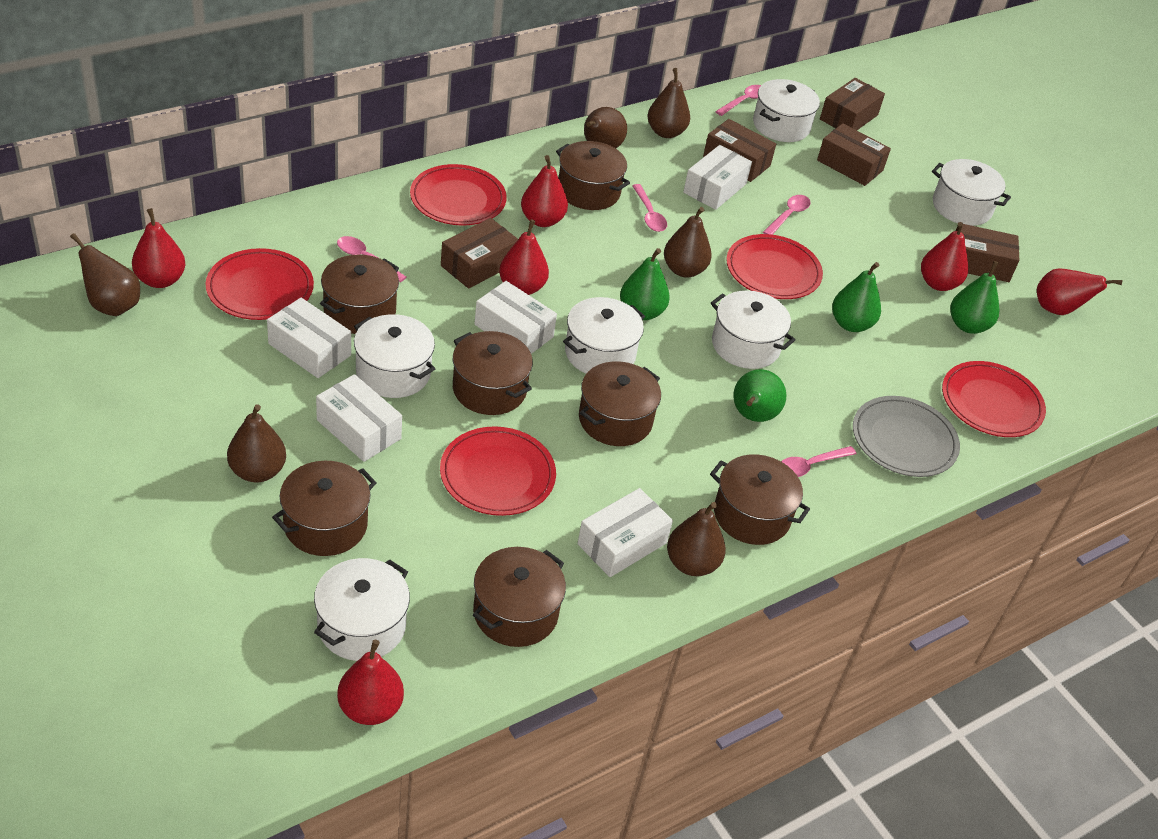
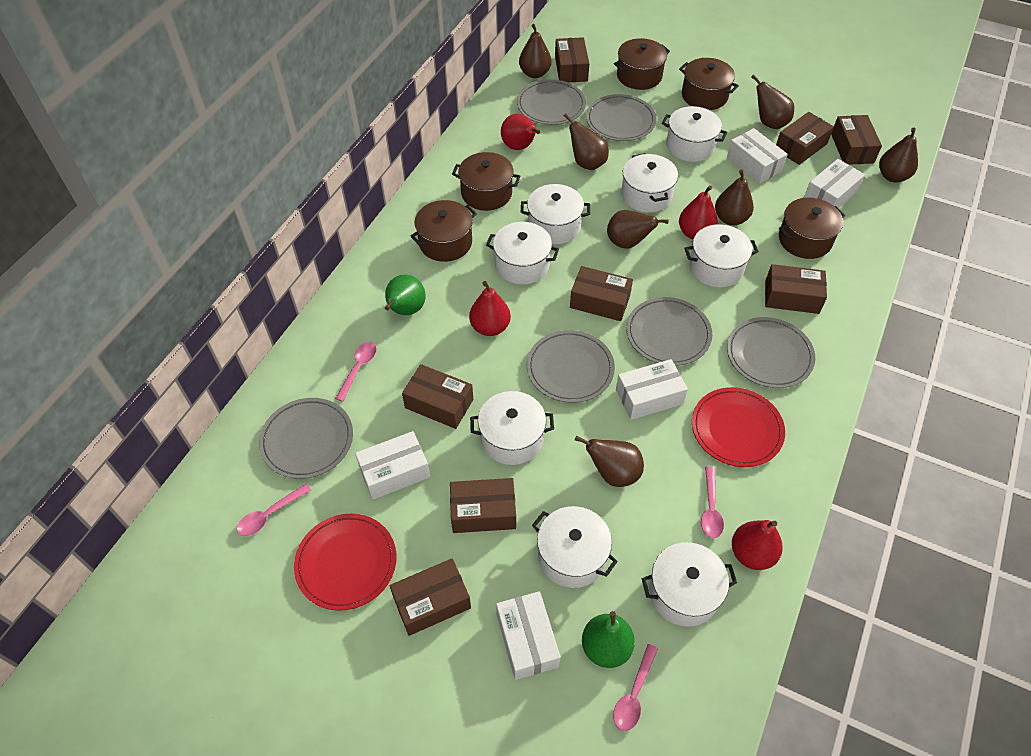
brown box: [441,218,518,289] [703,119,776,182] [817,123,891,186] [820,78,885,130] [956,224,1019,282] = 5 -> [390,558,471,636] [402,364,473,429] [450,478,516,533] [555,37,589,82] [570,266,633,321] [765,264,827,314] [776,112,834,165] [831,115,882,165] = 8
brown pear: [70,233,140,316] [227,404,286,482] [584,107,627,148] [647,68,690,138] [664,207,712,277] [667,502,726,576] = 6 -> [519,24,552,78] [564,113,609,170] [575,436,644,487] [607,210,669,249] [715,170,754,226] [751,74,794,129] [879,128,918,182] = 7
brown pot: [272,461,377,556] [320,255,399,334] [453,331,533,415] [473,547,566,647] [556,141,630,210] [579,361,661,446] [710,454,810,545] = 7 -> [411,200,477,262] [452,152,520,211] [614,38,670,90] [679,58,739,110] [779,198,845,259] = 5
green pear: [620,248,670,320] [733,369,787,422] [832,262,881,332] [950,261,999,334] = 4 -> [385,275,426,315] [582,611,635,668] = 2
grey plate: [853,396,960,477] = 1 -> [259,398,353,479] [517,79,586,125] [527,330,615,403] [586,94,657,141] [626,297,713,366] [727,317,815,388] = 6
pink spoon: [337,236,407,282] [632,184,667,232] [715,85,761,116] [763,195,811,235] [781,446,856,477] = 5 -> [237,484,311,536] [335,342,377,402] [613,644,658,731] [701,466,724,538] = 4
red pear: [132,208,186,288] [337,640,404,725] [499,219,549,295] [521,155,568,227] [921,222,968,291] [1037,269,1123,315] = 6 -> [469,281,511,336] [501,114,540,150] [679,185,718,239] [732,520,783,570] = 4
red plate: [205,248,314,320] [410,164,507,225] [440,426,556,516] [726,234,823,299] [942,361,1046,437] = 5 -> [294,514,397,611] [692,387,785,467] = 2
white pot: [314,558,410,661] [354,314,435,398] [563,297,645,374] [711,291,795,369] [753,79,820,142] [932,159,1011,226] = 6 -> [470,391,554,465] [486,222,559,285] [521,184,590,245] [532,506,618,588] [621,153,678,213] [642,542,737,627] [662,106,727,162] [685,224,759,288] = 8

